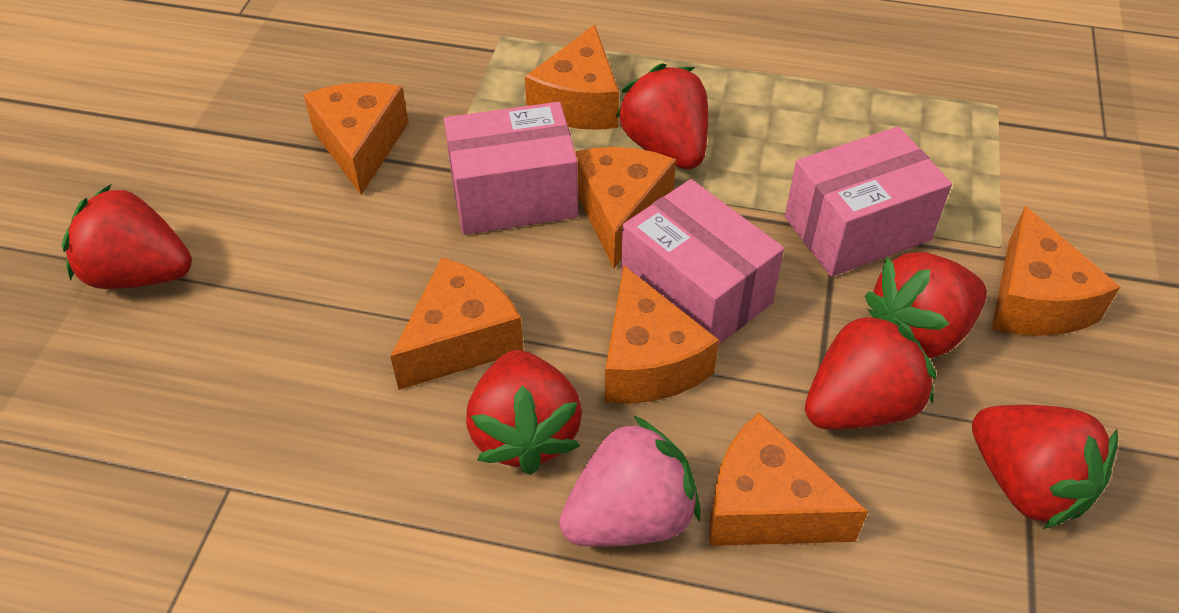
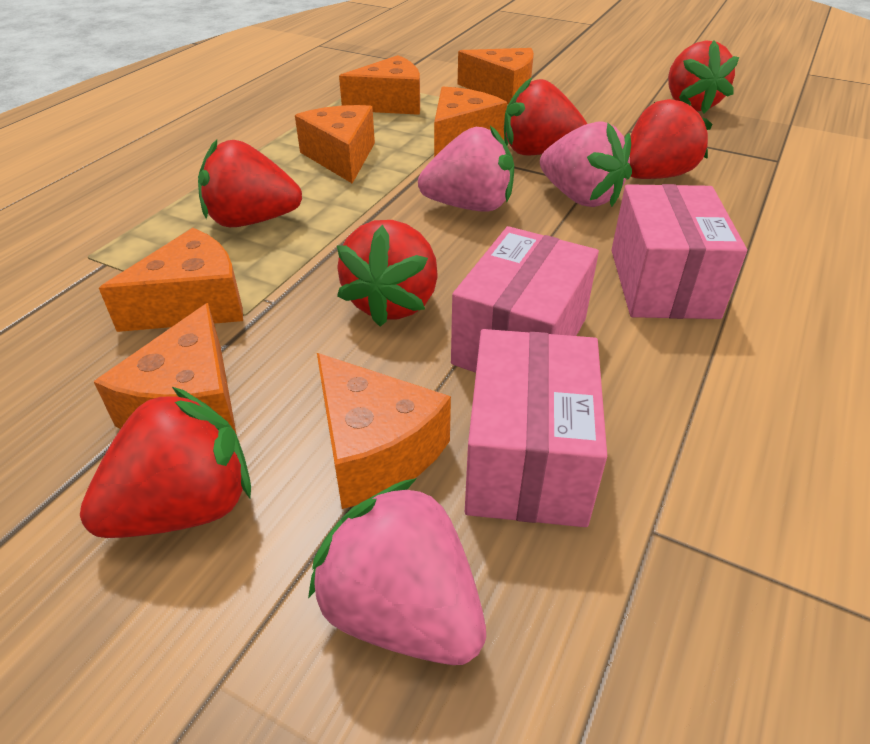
pink strawberry: [559,415,701,546] = 1 -> [308,478,486,665] [418,126,514,212] [540,122,632,207] = 3

